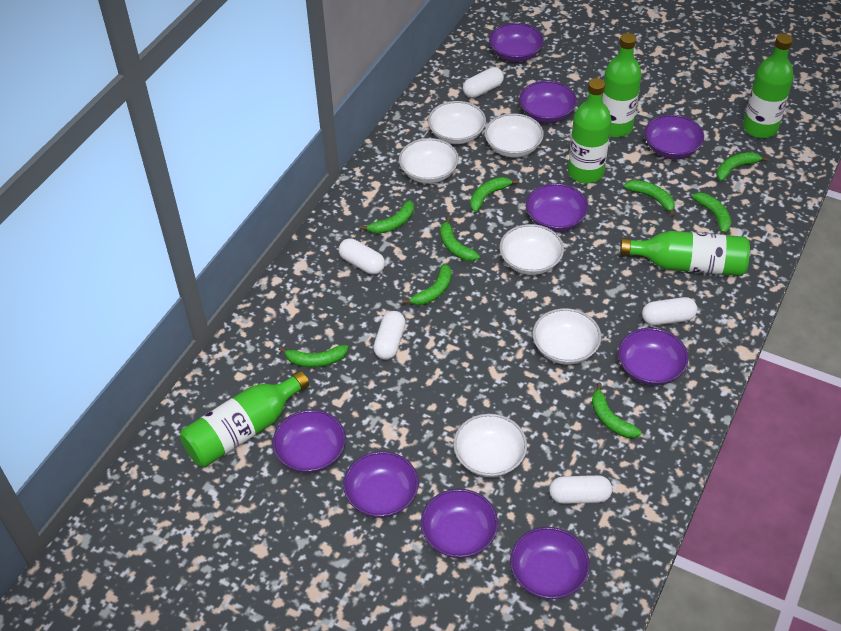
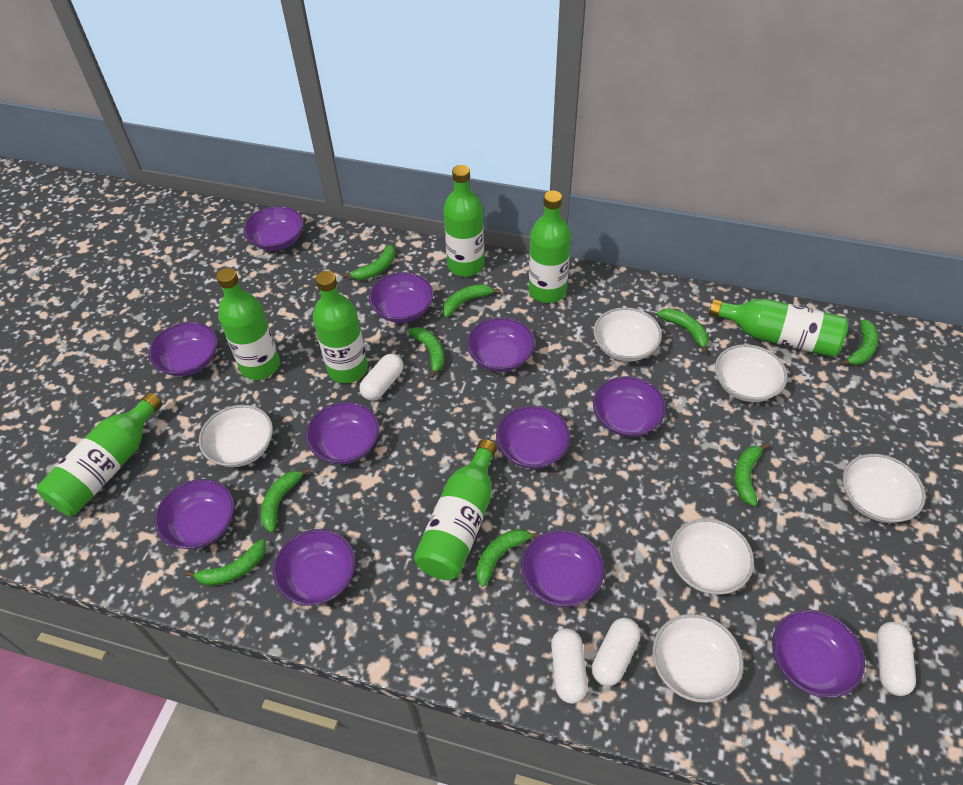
green bottle: [180,371,309,467] [568,78,611,183] [602,33,642,137] [620,231,750,276] [743,34,794,138] = 5 -> [37,393,162,516] [216,268,280,380] [313,271,368,383] [414,439,497,580] [443,165,484,276] [529,190,571,303] [709,299,848,357] = 7
purple bowl: [273,410,346,473] [343,451,419,518] [421,489,498,558] [489,23,544,62] [510,527,590,599] [519,81,577,123] [526,183,588,232] [618,328,688,386] [644,114,704,159] = 9 -> [149,322,217,376] [155,479,234,549] [243,206,304,251] [273,529,356,606] [306,402,379,464] [369,272,433,323] [467,317,535,372] [496,405,571,469] [521,530,605,607] [593,376,666,437] [772,609,865,698] = 11
white capsule: [339,238,385,275] [373,311,406,360] [463,67,504,98] [549,475,612,504] [642,297,697,326] = 5 -> [359,354,404,401] [551,628,588,704] [591,618,641,686] [877,622,916,696] = 4

